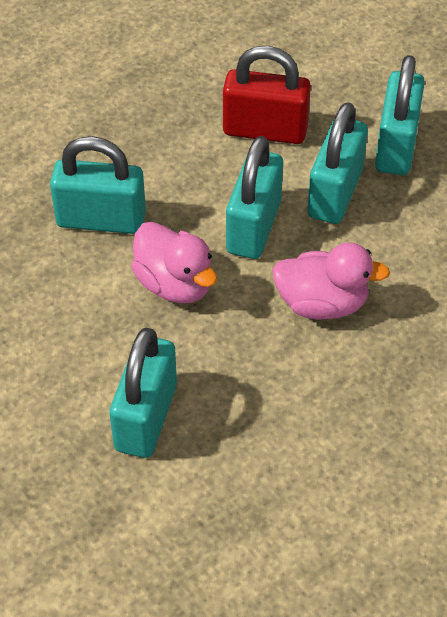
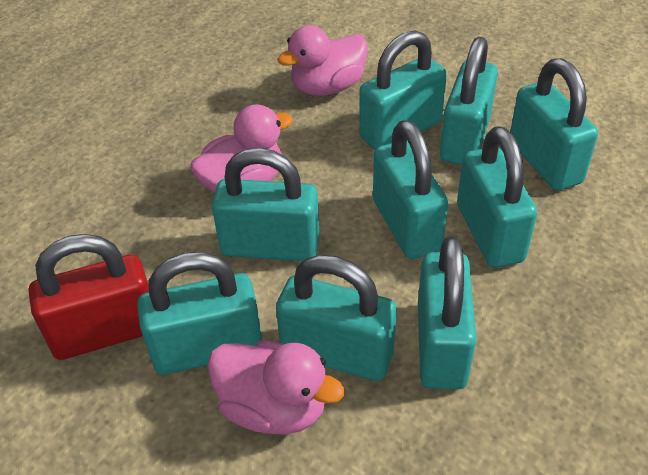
pink duck: [131,222,217,303] [272,243,390,320] = 2 -> [190,104,293,193] [207,340,345,435] [277,25,368,96] = 3
turquoise padlock: [50,136,146,234] [110,328,177,458] [226,136,283,259] [307,102,368,224] [375,55,425,175] = 5 -> [137,251,262,375] [212,148,320,261] [276,254,397,381] [359,30,447,150] [373,120,448,259] [418,236,477,390] [440,37,498,165] [457,126,537,268] [510,58,598,191] = 9

